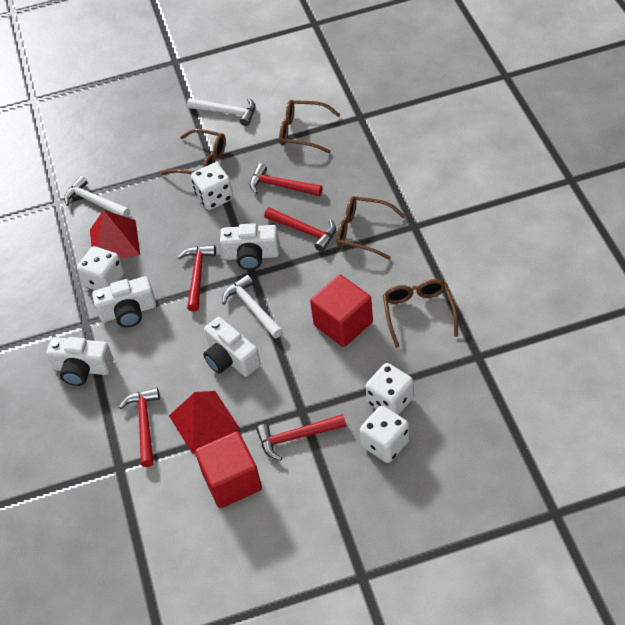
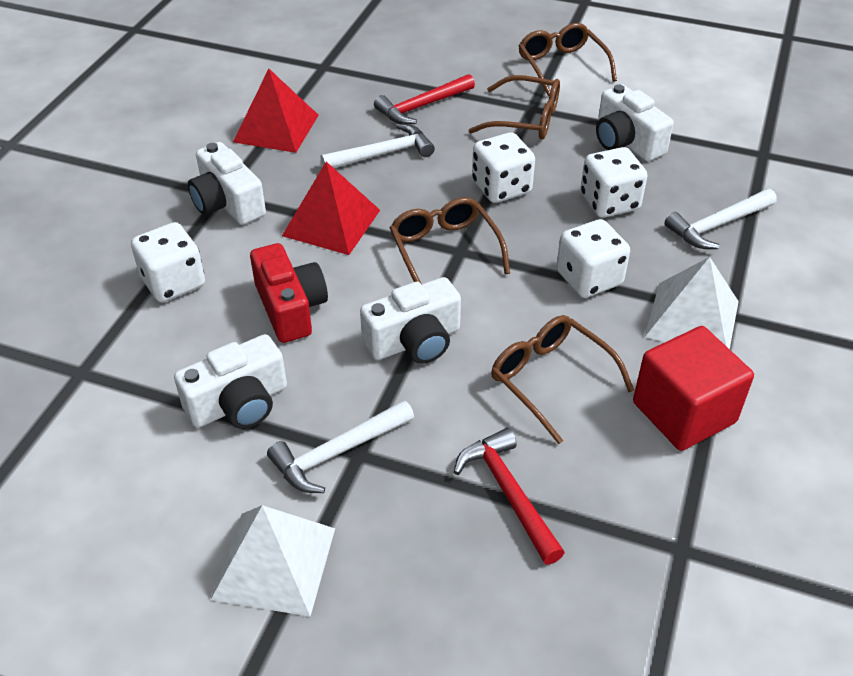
red camera: none = 0 -> [250,243,328,343] = 1
red cube: [195,431,262,508] [310,275,373,347] = 2 -> [633,326,754,451] = 1
red hammer: [119,388,160,467] [178,245,216,312] [250,163,323,196] [256,414,346,460] [264,207,336,252] = 5 -> [374,74,475,124] [454,428,565,565] = 2
white pyramid: none = 0 -> [211,505,335,617] [645,257,739,349] = 2

